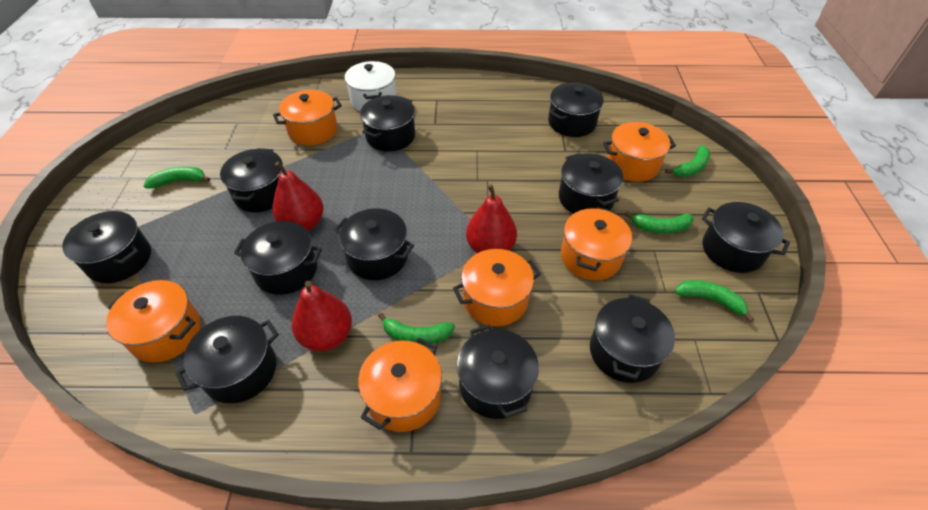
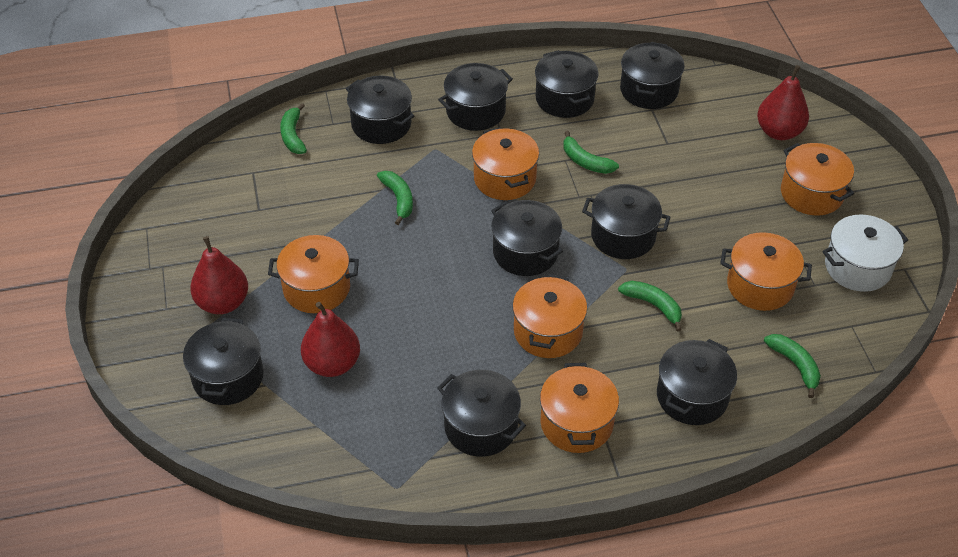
black pot: [62,211,151,283] [176,316,279,403] [220,148,283,212] [234,221,322,295] [334,208,414,280] [360,95,415,152] [457,324,539,419] [548,82,604,137] [559,153,623,214] [590,294,675,383] [702,202,790,273] = 11 -> [183,318,264,405] [346,76,414,144] [437,370,526,457] [438,63,513,131] [491,200,563,276] [535,50,599,118] [582,184,671,259] [620,42,685,109] [657,339,737,425] = 9

